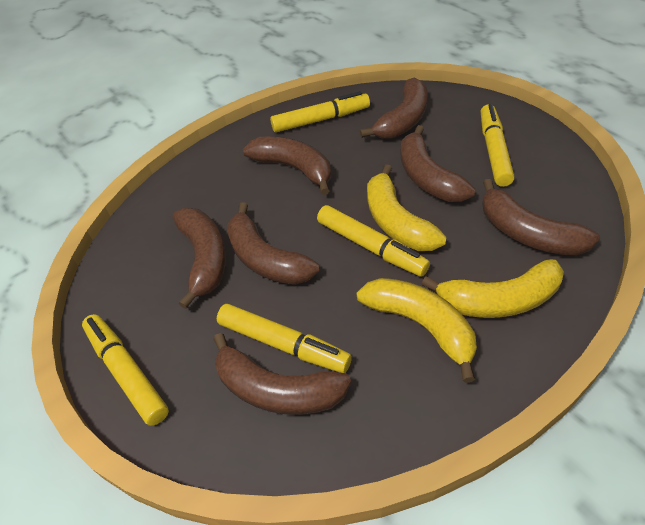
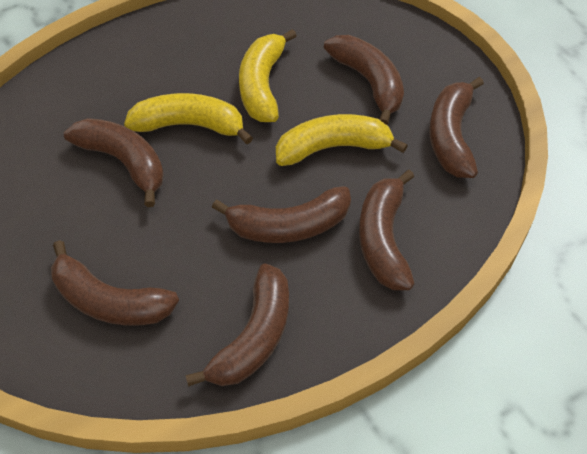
yellow marker: [82,314,169,426] [217,304,352,373] [270,91,370,132] [317,205,430,277] [481,104,514,187] = 5 -> none = 0

